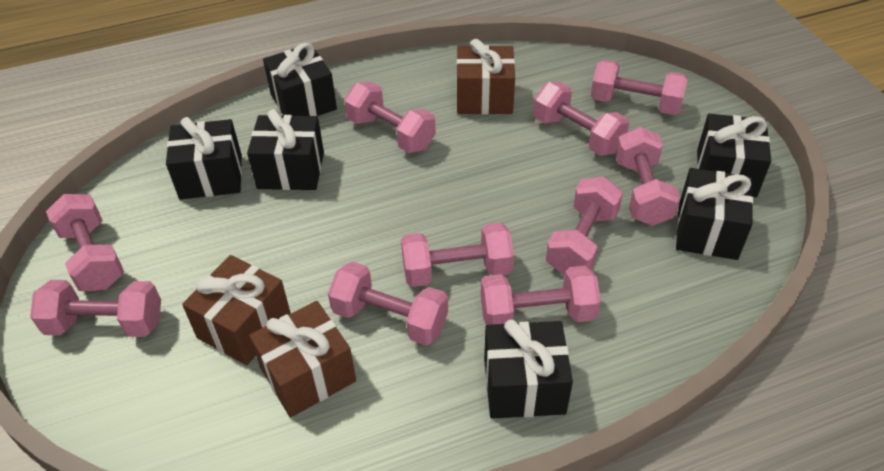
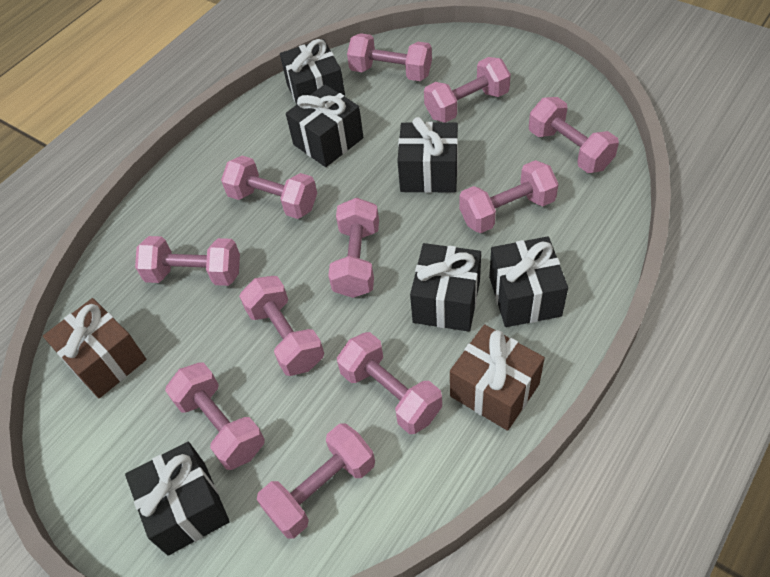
brown gift: [182,255,291,365] [249,301,356,418] [456,39,515,115] = 3 -> [43,298,147,398] [450,324,545,431] = 2
pink dumbbell: [30,280,161,337] [46,194,124,291] [328,262,448,346] [344,82,436,153] [401,223,514,287] [481,265,601,325] [533,82,629,156] [546,177,623,276] [591,60,688,115] [615,127,680,226] = 10 -> [135,236,240,286] [165,362,265,470] [221,156,317,219] [239,276,324,376] [257,423,375,539] [328,198,379,298] [337,332,442,434] [347,33,432,81] [424,57,511,123] [459,160,559,233] [529,97,619,173] = 11

